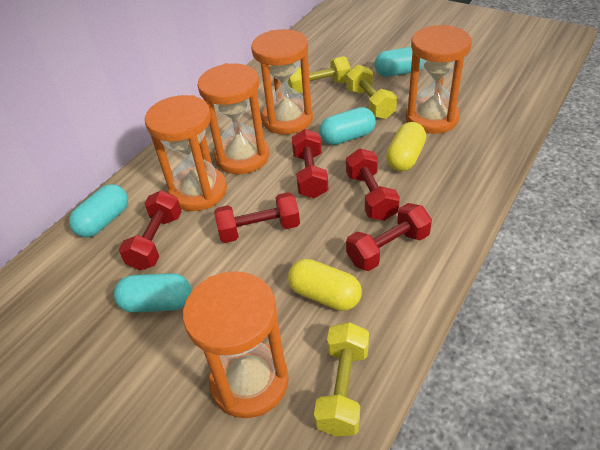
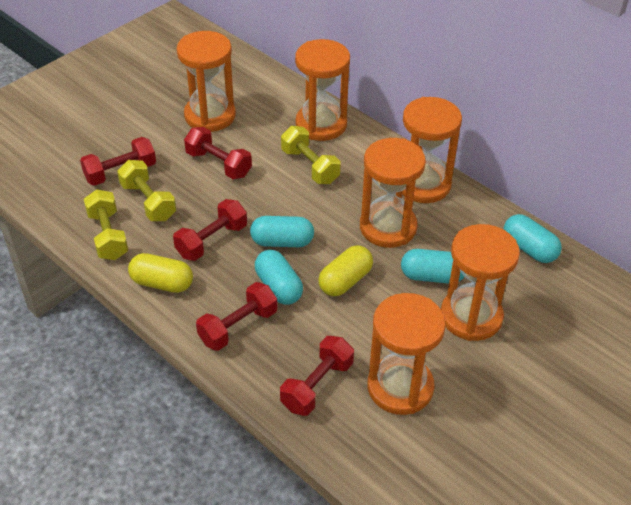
orange hourglass: [145,95,227,211] [183,271,289,418] [197,63,269,174] [251,29,313,135] [405,25,472,134] = 5 -> [177,31,236,132] [295,39,350,141] [360,138,426,248] [368,293,446,415] [402,97,462,203] [441,224,520,341] = 6

